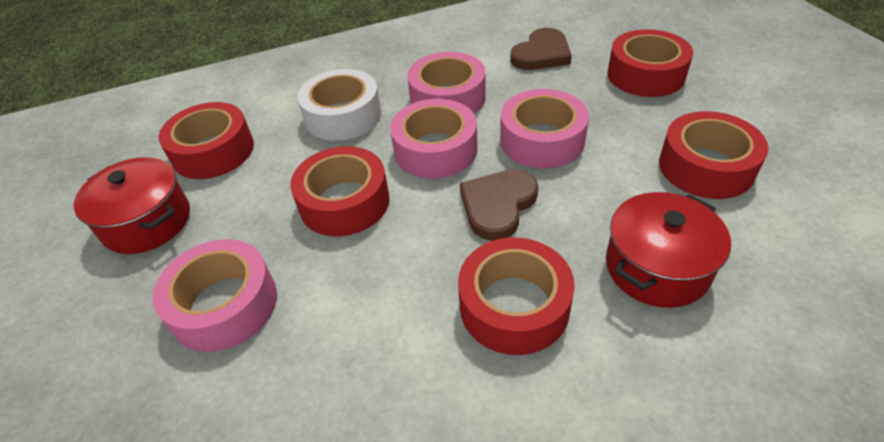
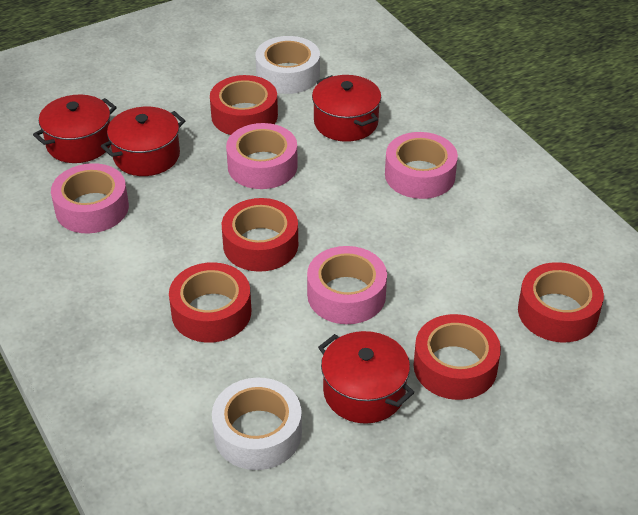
brown heart: [460,169,538,241] [510,28,572,70] = 2 -> none = 0
red pot: [74,157,190,254] [606,192,731,308] = 2 -> [33,95,117,163] [101,107,186,176] [312,75,381,142] [318,331,414,424] = 4
white tape: [297,69,381,141] = 1 -> [212,377,302,470] [255,36,320,94] = 2

